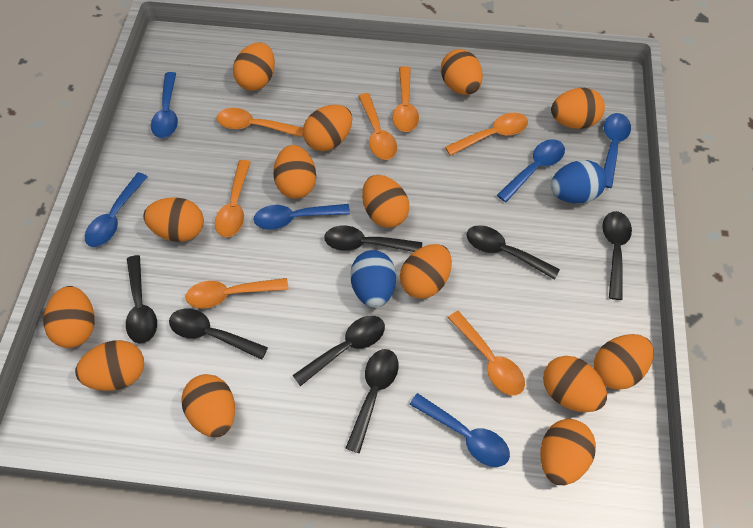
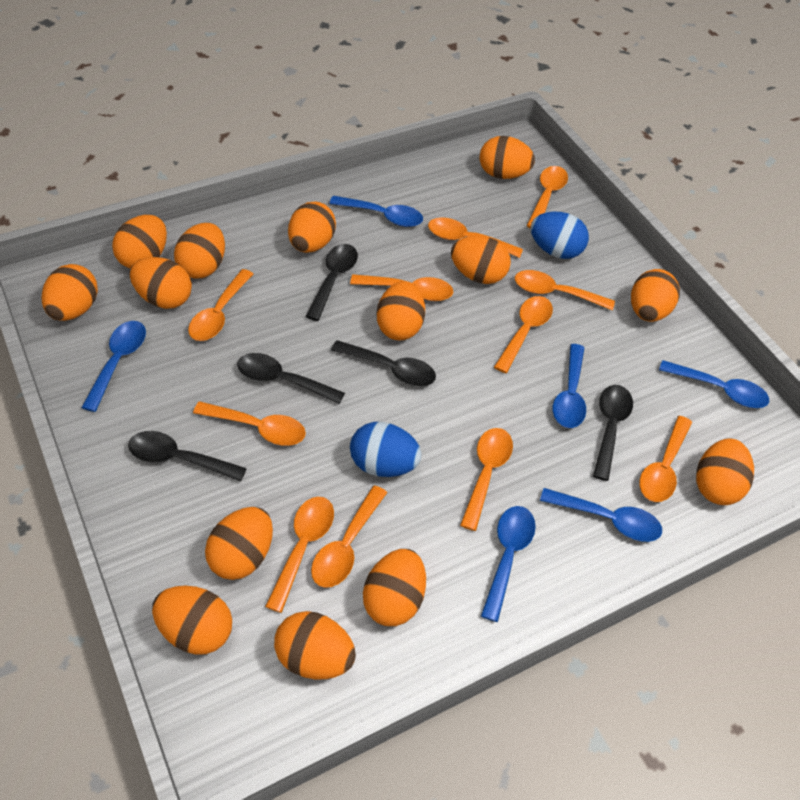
black spoon: [126,255,157,344] [169,309,268,360] [292,316,385,386] [324,226,422,252] [345,349,399,454] [466,225,560,280] [602,211,632,300] = 7 -> [128,431,247,482] [237,353,345,404] [306,244,358,321] [331,340,436,386] [593,385,633,481] = 5
orange spoon: [185,278,289,309] [215,160,251,237] [217,108,303,137] [358,93,397,160] [392,66,419,132] [445,112,528,156] [448,311,525,395] = 7 -> [188,269,253,341] [193,401,306,446] [265,497,334,613] [311,485,387,588] [350,274,453,301] [428,217,523,258] [460,428,513,531] [494,296,553,373] [515,270,615,310] [527,166,568,228] [639,416,692,502] = 11

